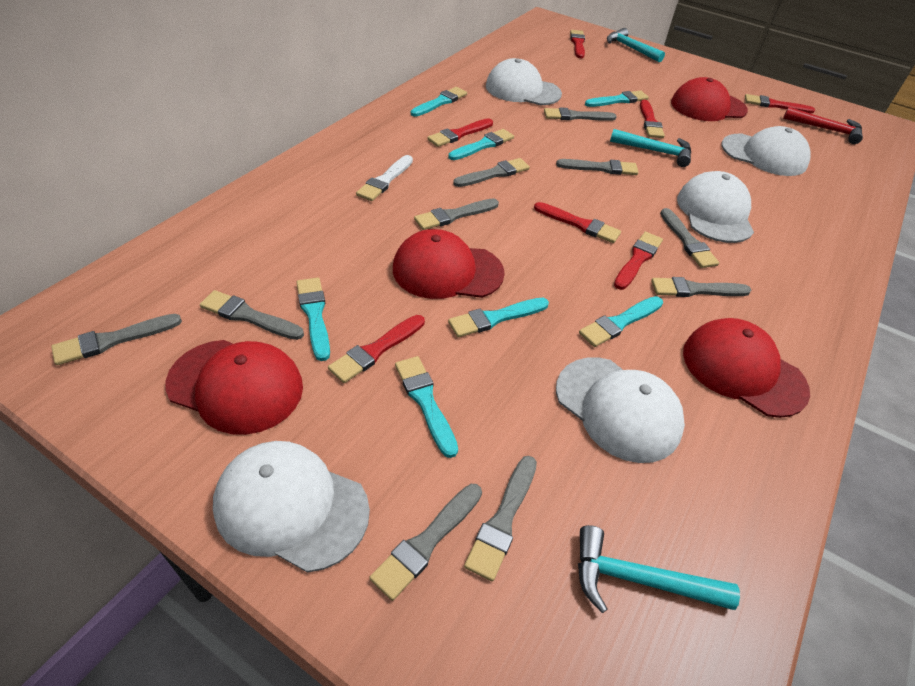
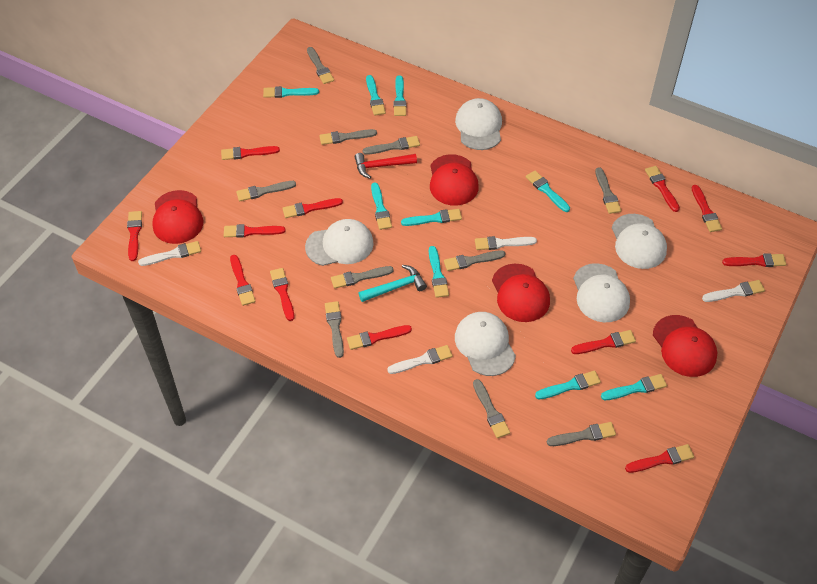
red brush: [328,315,425,383] [427,118,493,147] [534,202,621,243] [570,30,585,58] [614,232,663,290] [640,100,665,138] [745,94,815,113] = 7 -> [127,211,142,261] [221,146,280,160] [224,224,286,238] [230,255,255,306] [270,268,295,321] [282,198,343,218] [347,325,412,350] [571,330,636,354] [625,444,694,473] [645,166,680,212] [692,185,722,232] [722,253,786,267] = 12
turquoise brush: [296,278,330,361] [395,356,458,458] [411,87,467,117] [448,298,549,337] [449,129,514,160] [579,296,663,347] [585,90,649,107] = 7 -> [263,86,319,98] [366,75,386,116] [371,182,392,230] [393,75,406,116] [401,209,462,226] [429,246,449,298] [526,170,570,212] [535,371,601,399] [601,374,667,400] = 9
turquoise hammer: [578,525,740,613] [607,28,665,62] [610,129,691,167] = 3 -> [359,265,427,302] = 1
white brush: [356,155,413,201] = 1 -> [138,241,201,266] [387,345,453,374] [475,236,537,250] [702,280,765,302] = 4

